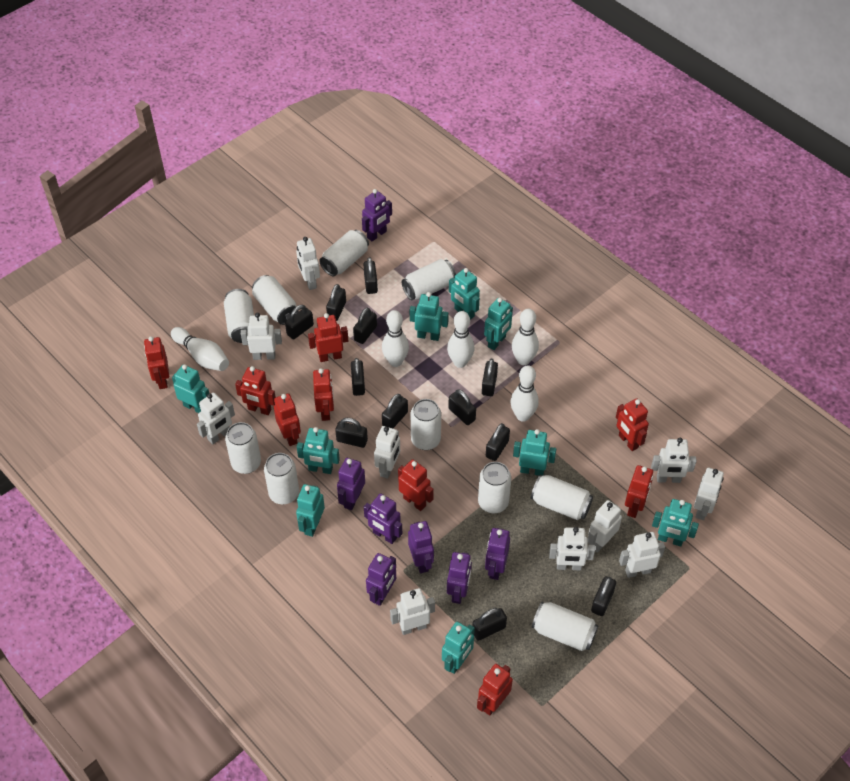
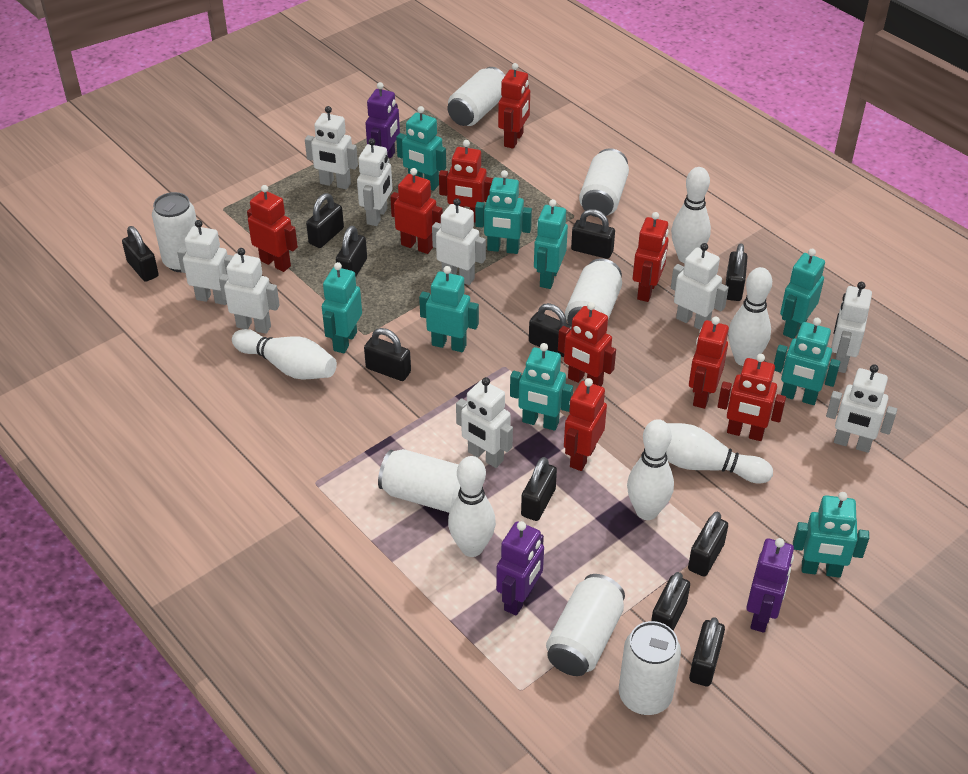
black padlock: [285,305,314,339] [326,284,346,321] [335,418,368,448] [351,358,365,396] [353,307,377,344] [363,257,378,294] [382,394,408,428] [448,389,476,425] [472,608,507,641] [482,359,498,396] [486,423,510,461] [591,577,616,616] = 12 -> [122,226,159,282] [306,193,344,248] [336,226,367,277] [364,328,411,381] [521,457,557,521] [529,303,572,357] [571,209,615,259] [651,572,690,630] [688,512,728,576] [689,617,725,686] [726,243,748,301] = 11
purple robot: [337,458,365,510] [362,189,392,241] [364,493,402,544] [366,553,396,606] [408,521,434,573] [447,552,472,604] [485,528,510,580] = 7 -> [365,82,400,158] [496,521,544,616] [746,538,794,633] = 3
white bowling pin: [171,327,229,371] [382,310,409,367] [447,311,474,368] [511,365,539,422] [512,309,539,365] = 5 -> [232,329,337,379] [448,456,496,557] [627,419,674,520] [666,423,773,484] [671,167,711,263] [728,267,772,366] = 6
white can: [224,289,254,343] [225,422,261,474] [252,275,298,325] [264,453,299,504] [319,230,369,276] [402,259,456,300] [411,399,441,450] [478,462,511,513] [531,474,593,520] [532,602,598,651] = 10 -> [152,192,197,272] [378,449,460,513] [448,67,505,126] [546,574,625,676] [565,258,622,325] [579,148,629,217] [619,621,681,715] = 7
white robot: [197,393,235,445] [241,313,282,360] [296,237,320,290] [374,426,400,479] [390,588,435,635] [549,527,595,571] [587,500,622,553] [619,532,665,578] [651,438,697,483] [694,468,724,520] = 10 -> [177,220,233,305] [219,248,280,334] [305,106,358,189] [357,138,392,226] [432,198,486,285] [456,377,513,468] [671,243,729,330] [826,364,897,453] [831,282,872,373] = 9

